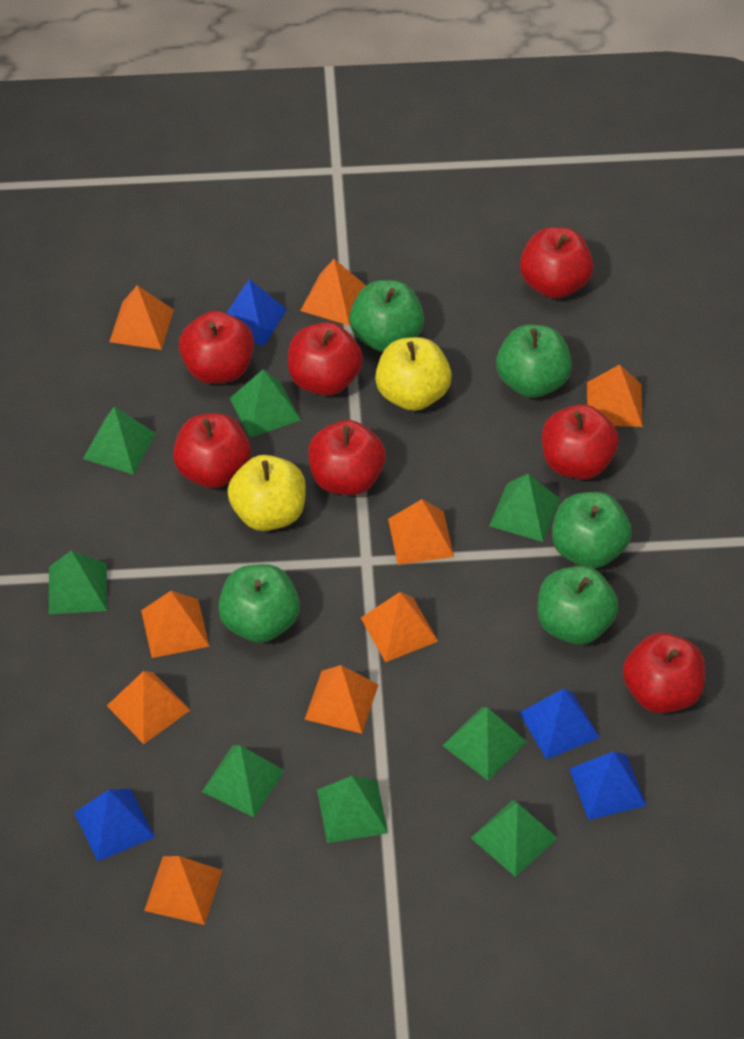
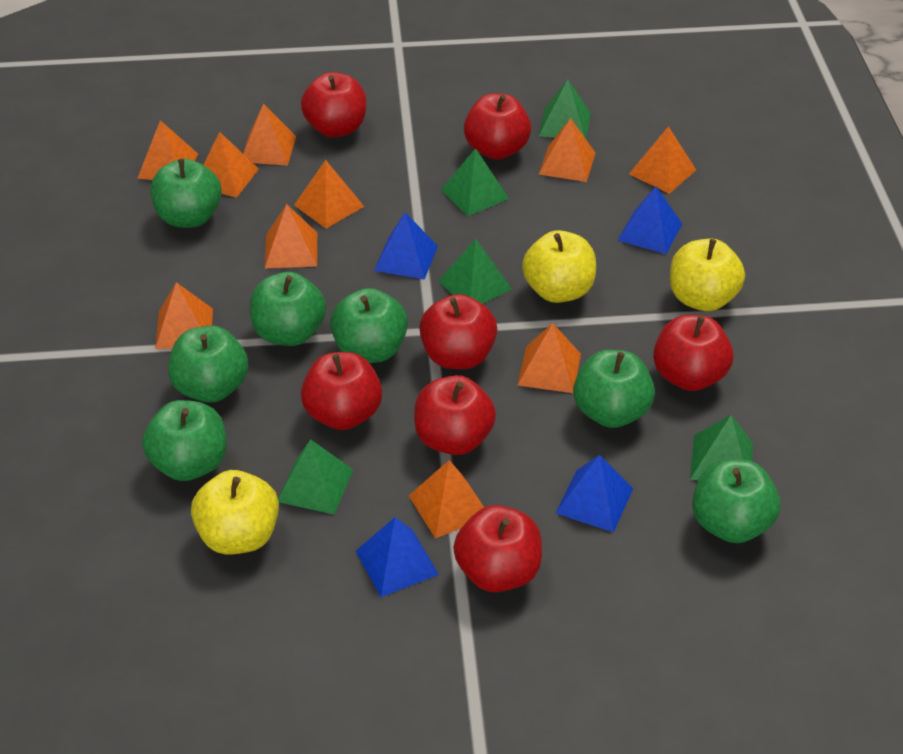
green apple: [218,564,300,643] [349,280,424,352] [496,325,572,398] [538,566,619,645] [552,492,632,569] = 5 -> [142,400,227,481] [150,159,222,228] [168,325,248,403] [250,272,326,346] [330,288,408,363] [573,350,655,428] [692,459,780,543] = 7
green pyramid: [49,550,107,614] [83,406,156,475] [202,745,285,817] [229,370,301,438] [317,776,388,843] [442,707,527,780] [471,800,558,877] [489,474,560,542] = 8 -> [278,439,353,514] [439,239,512,304] [441,148,509,216] [539,80,591,139] [690,415,753,480] = 5
orange pyramid: [107,671,190,744] [110,285,174,350] [141,591,210,658] [144,856,222,925] [300,259,366,326] [304,665,378,734] [361,592,438,662] [388,499,454,565] [587,364,643,427] = 9 -> [137,120,198,180] [155,282,213,349] [203,132,259,198] [243,104,296,165] [265,204,317,268] [294,160,364,228] [409,460,484,539] [517,323,581,393] [539,118,596,182] [629,126,696,194] = 10
yellow apple: [227,455,306,531] [375,337,452,411] = 2 -> [191,470,279,555] [522,230,596,303] [670,239,745,311] = 3

